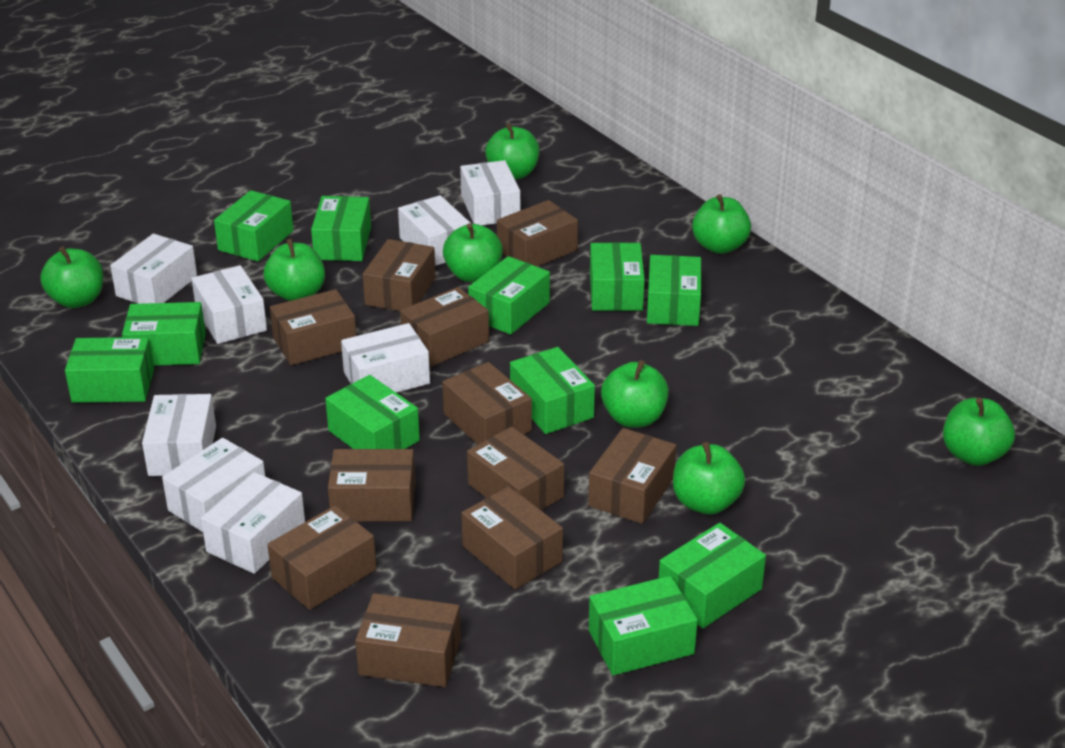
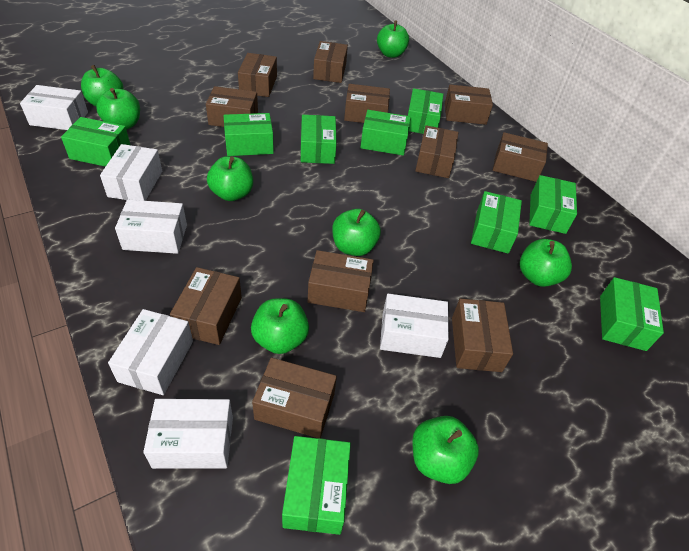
green box: [65,337,154,403] [122,302,206,366] [214,190,294,261] [311,196,371,261] [325,375,420,449] [468,256,550,335] [510,347,595,434] [589,576,698,676] [590,242,645,311] [647,255,701,326] [659,523,766,628] = 11 -> [61,117,130,167] [223,113,274,156] [282,436,351,535] [301,115,337,164] [360,110,411,155] [408,88,443,134] [471,191,522,254] [529,175,577,234] [600,277,664,351] = 9
white box: [110,234,197,304] [142,394,216,476] [162,438,265,532] [191,265,267,344] [201,472,305,574] [341,323,430,393] [398,195,470,266] [460,160,520,226] = 8 -> [20,85,88,130] [100,144,162,201] [108,309,193,395] [115,200,187,254] [143,399,233,469] [380,294,449,358] = 6

